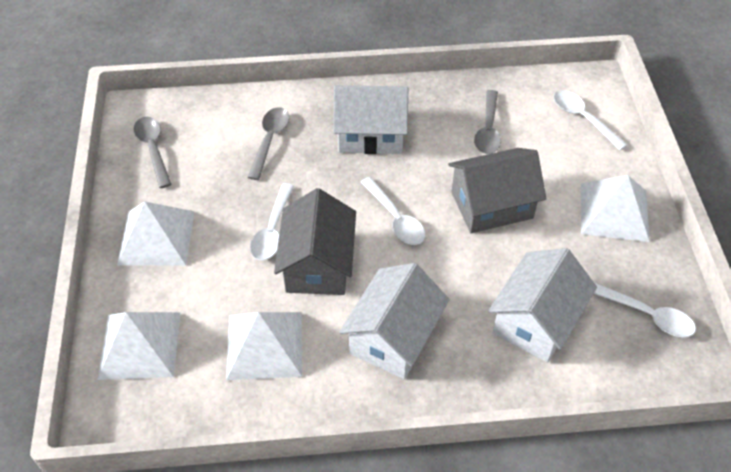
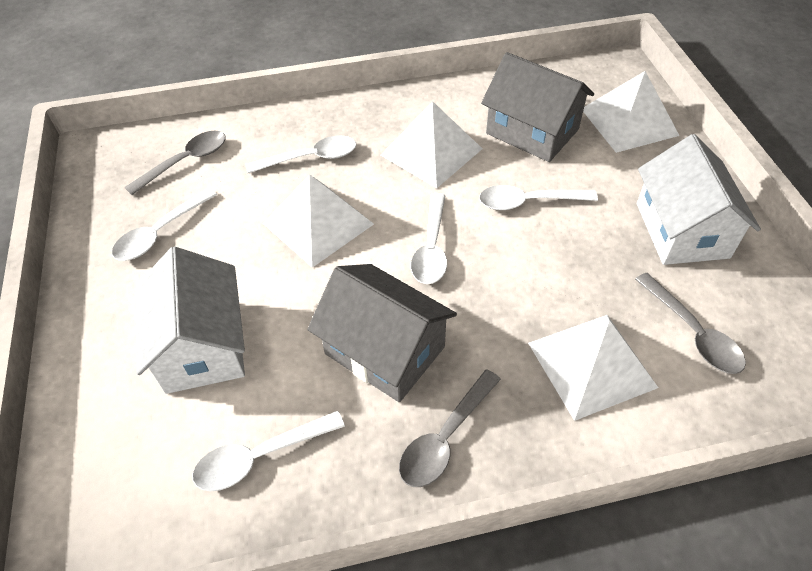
white house: [333,85,408,154] [339,263,450,379] [488,248,597,363] = 3 -> [136,247,245,394] [637,134,761,265] = 2
white spoon: [250,183,294,260] [360,177,425,245] [554,90,627,150] [594,283,696,337] = 4 -> [112,188,217,261] [192,411,345,491] [246,135,356,173] [411,193,447,284] [479,185,598,210] = 5

